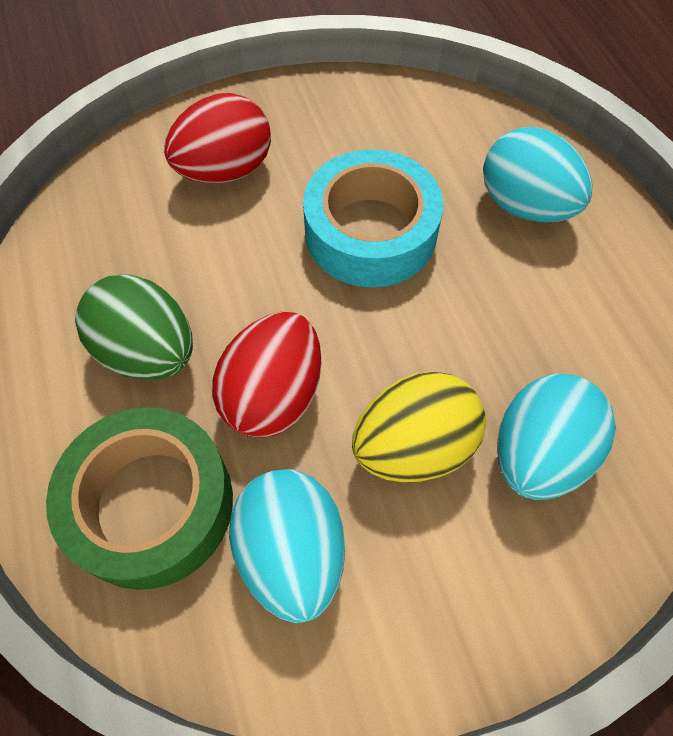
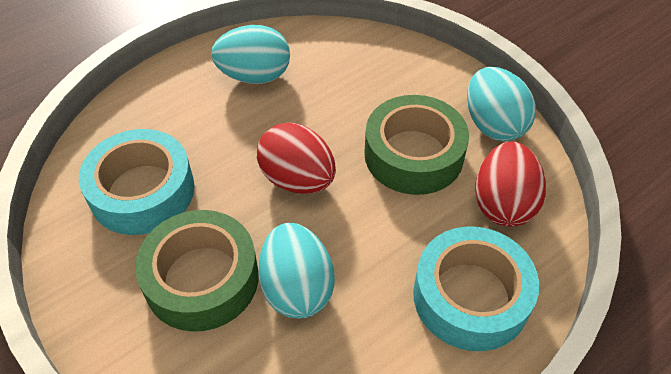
green egg: [75,274,193,380] = 1 -> none = 0
green tape: [46,407,233,590] = 1 -> [135,210,259,332] [364,95,469,195] = 2
turquoise tape: [303,149,443,288] = 1 -> [79,129,195,235] [413,227,539,351] = 2
yellow egg: [352,372,486,482] = 1 -> none = 0

